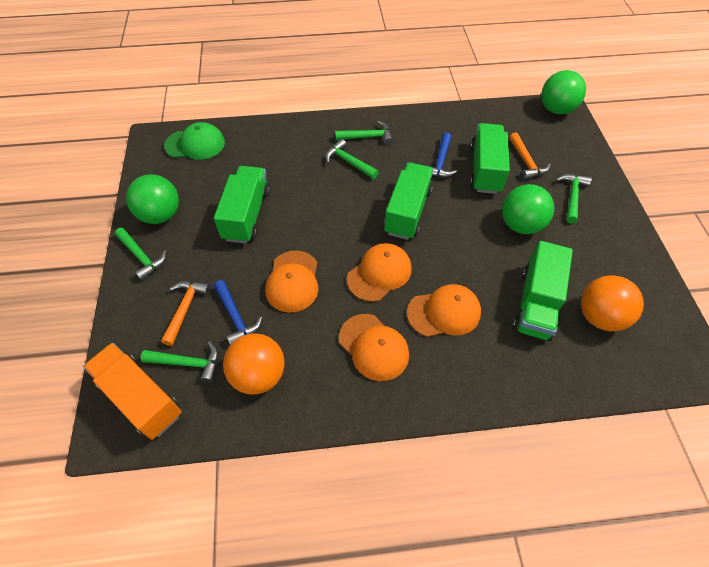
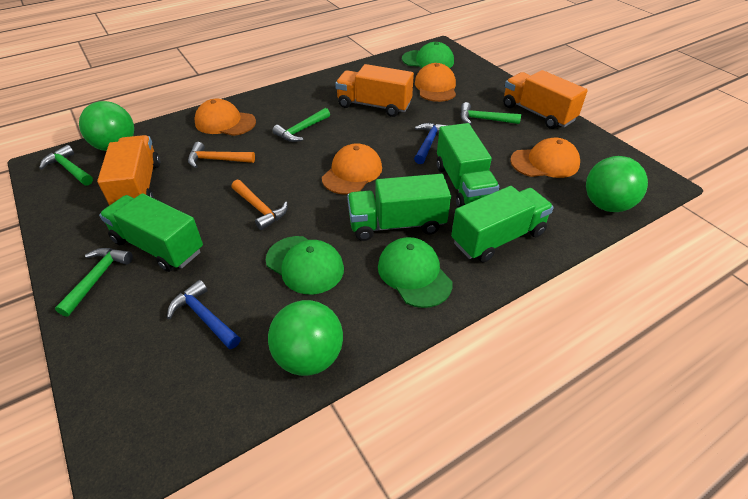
green cap: [164,122,225,160] = 1 -> [266,236,344,294] [378,237,453,308] [402,42,454,68] = 3
green hammer: [115,228,166,281] [141,341,219,383] [325,139,379,179] [335,121,393,145] [556,174,592,224] = 5 -> [39,145,93,186] [55,248,133,317] [272,108,330,142] [460,102,521,125] = 4
orange ball: [223,333,285,395] [581,275,644,331] = 2 -> none = 0
orange truck: [83,343,182,440] = 1 -> [97,135,160,206] [335,64,414,117] [503,70,588,129] = 3

